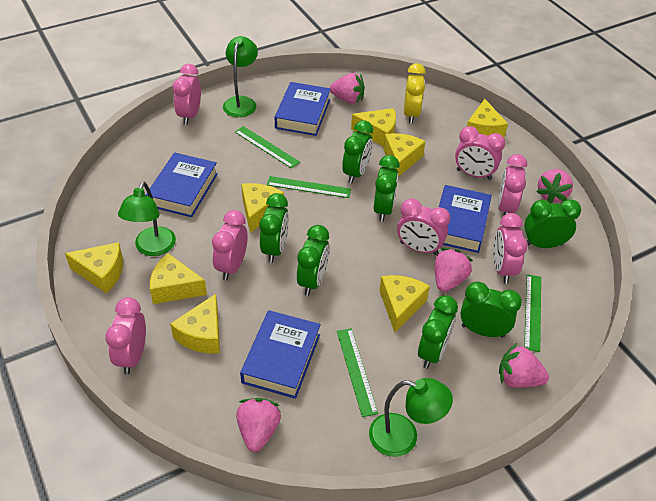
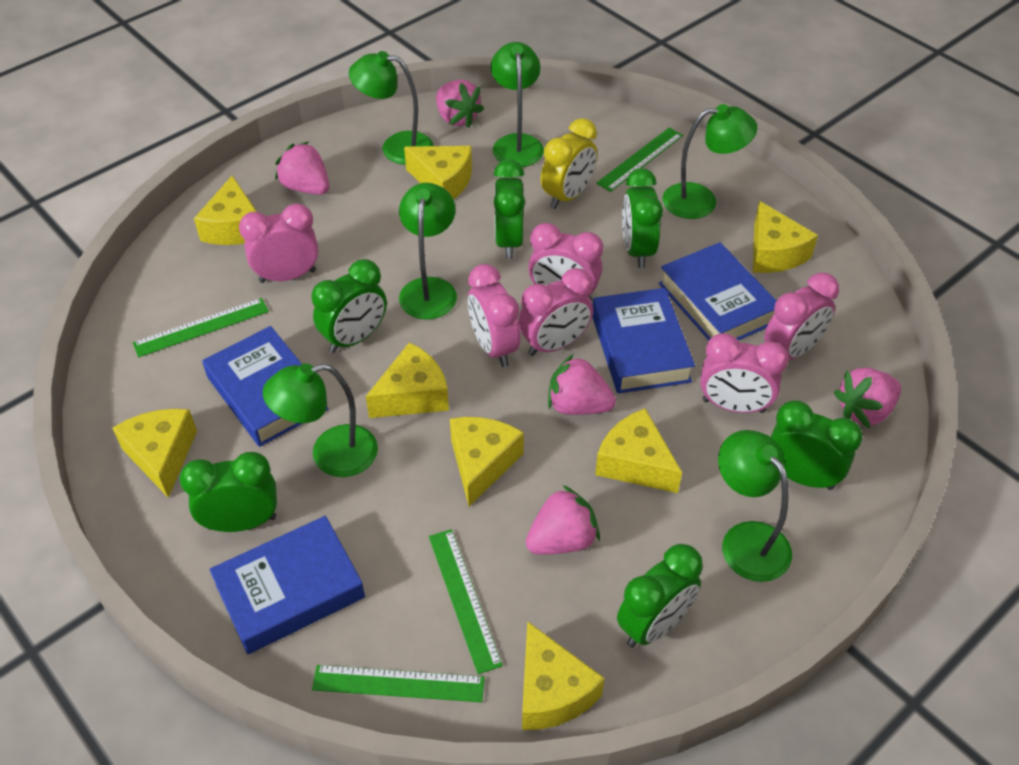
green clock: [259,193,289,263] [297,225,329,296] [342,120,373,184] [374,155,400,222] [418,295,458,369] [460,282,522,338] [524,199,581,248] = 7 -> [179,452,277,532] [311,259,387,353] [494,159,525,259] [617,544,703,648] [622,168,663,268] [771,400,863,490] = 6
green lamp: [118,182,176,256] [223,36,258,117] [369,378,453,457] = 3 -> [263,363,378,477] [349,51,434,165] [399,183,457,319] [491,42,544,167] [663,104,758,219] [718,430,792,582] = 6
pink clock: [105,297,146,375] [173,64,201,125] [212,210,247,281] [397,199,450,255] [455,126,505,180] [493,213,528,284] [498,154,527,215] = 7 -> [239,203,319,283] [468,264,520,367] [518,268,593,356] [528,223,603,302] [700,333,788,413] [764,273,839,360] = 6

